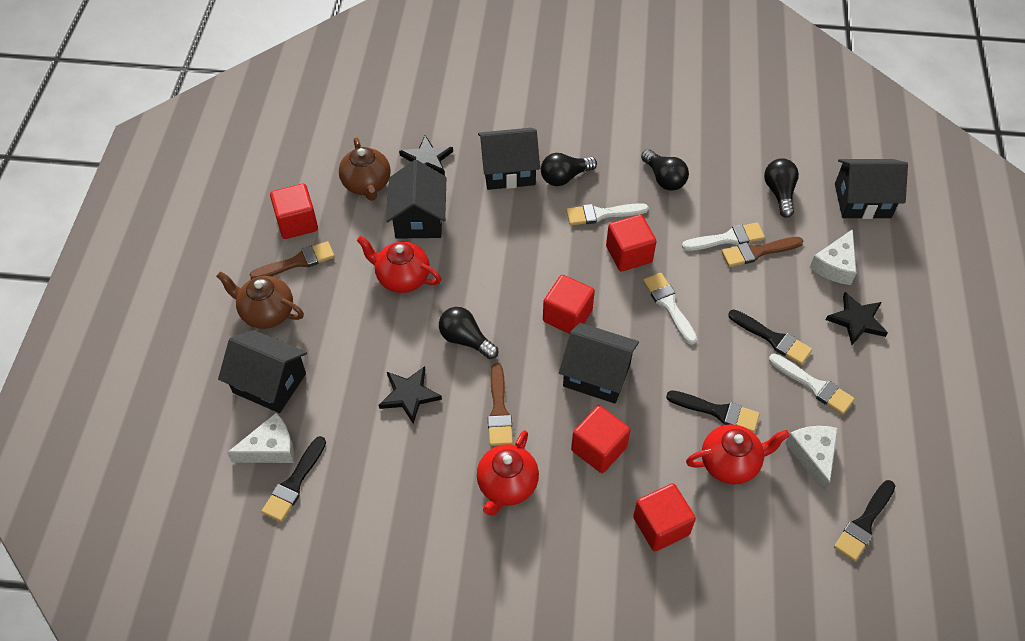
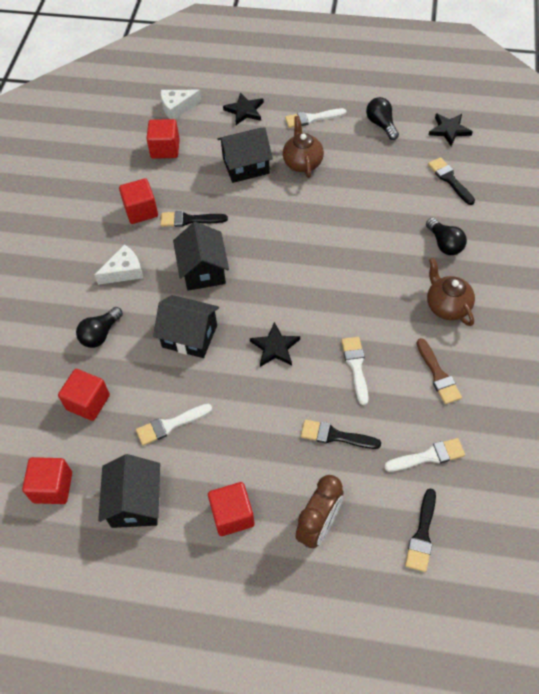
black house: [218,330,307,413] [386,160,446,239] [478,128,540,190] [559,323,639,403] [835,159,908,219] = 5 -> [98,454,160,528] [153,295,219,358] [173,222,229,291] [217,127,273,183] = 4
black light bulb: [439,307,498,359] [541,153,597,186] [641,149,689,191] [764,158,799,218] = 4 -> [76,307,123,348] [366,97,399,140] [426,218,467,255] = 3
brown brush: [250,241,335,279] [488,363,513,446] [721,237,803,267] = 3 -> [417,338,462,404] = 1
brown clock: none = 0 -> [296,475,343,549] = 1
red teapot: [357,236,441,293] [477,430,539,516] [686,424,790,485] = 3 -> none = 0
white cheese: [227,413,294,463] [785,426,838,492] [809,229,856,285] = 3 -> [95,244,143,285] [161,90,201,119] = 2

